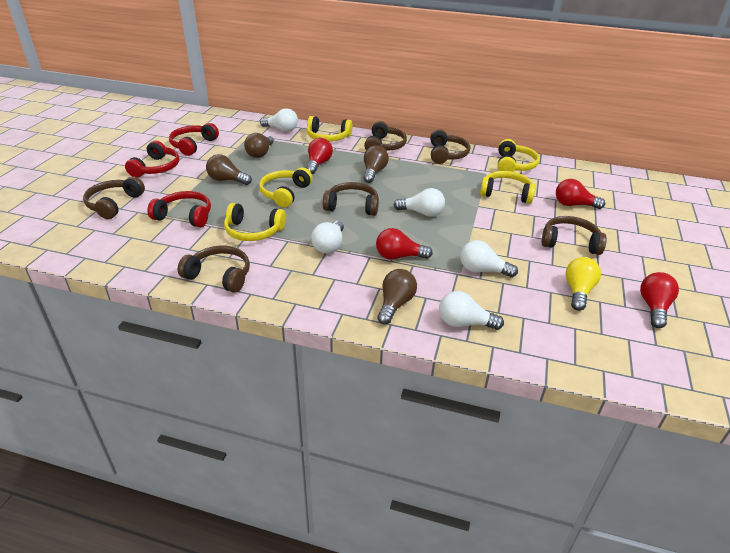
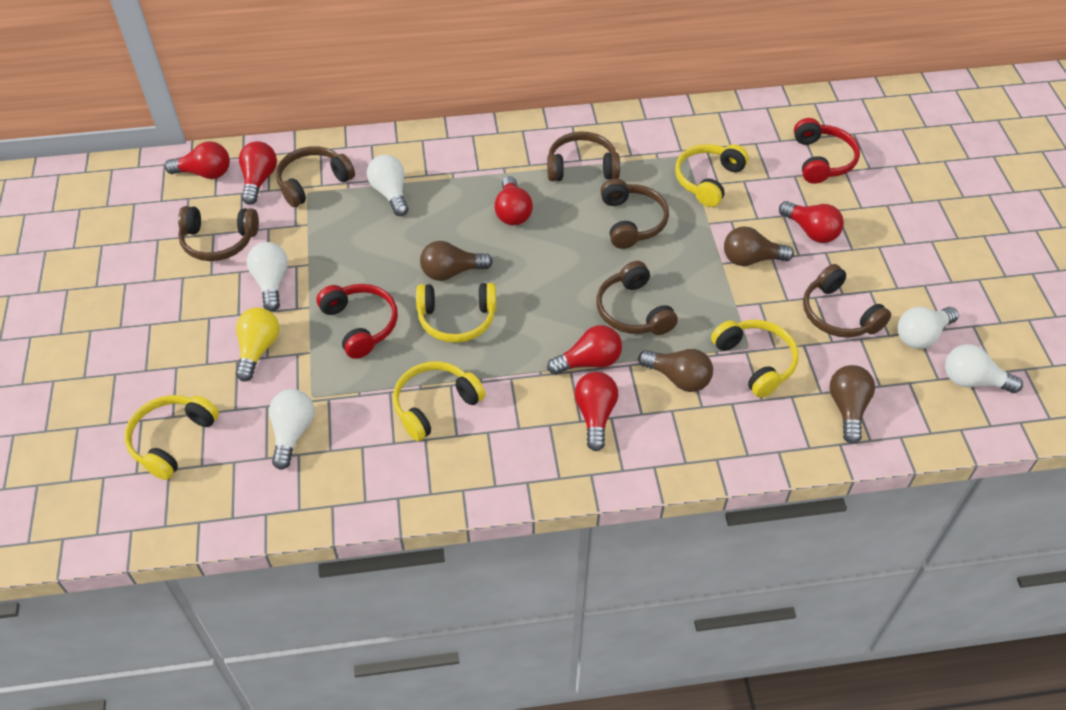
red headphones: [125,141,179,177] [147,191,211,227] [169,123,219,156] = 3 -> [316,284,398,359] [794,118,860,184] = 2
red light bulb: [306,138,333,174] [376,228,433,260] [556,179,605,209] [640,272,679,328] = 4 -> [165,141,230,179] [239,141,277,205] [494,176,533,225] [547,325,622,375] [574,372,618,451] [779,201,844,243] = 6

